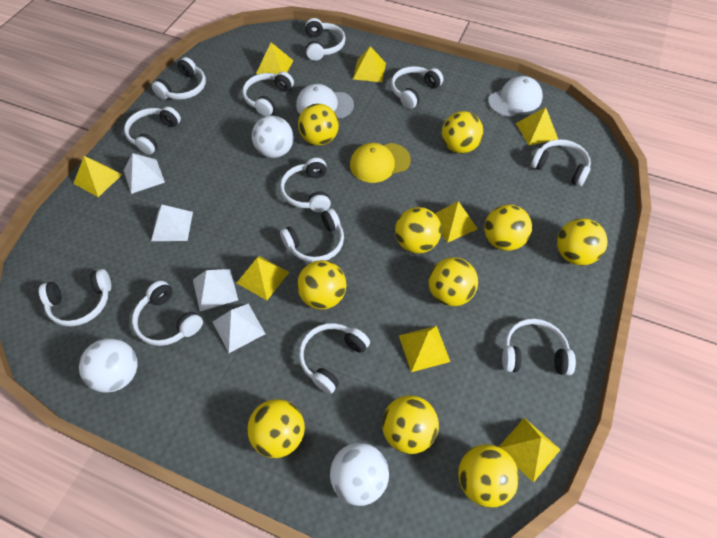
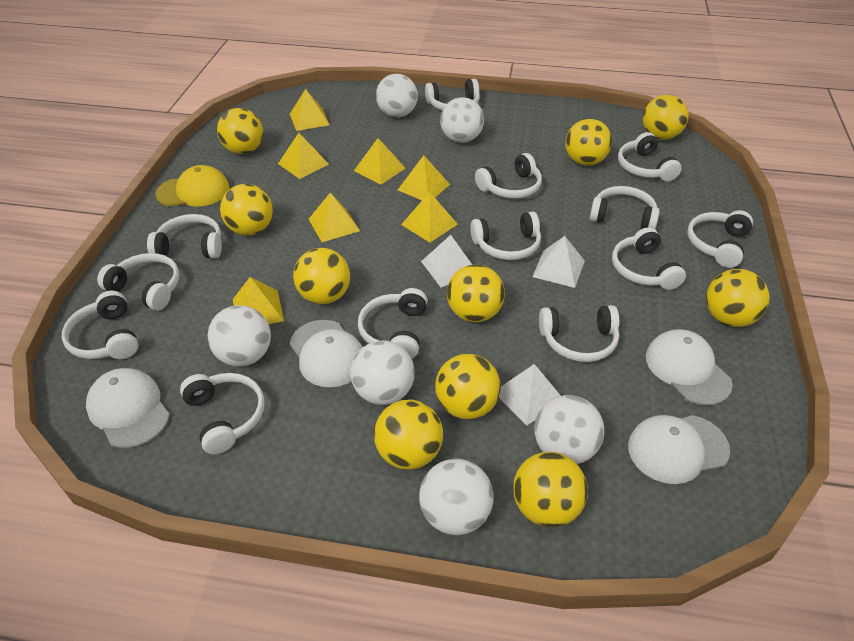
white ball: [79,338,137,393] [252,116,293,158] [330,443,389,506] = 3 -> [208,305,271,367] [350,340,415,405] [376,74,418,117] [419,459,493,535] [440,97,484,143] [534,395,604,464] = 6
white cap: [296,84,354,118] [488,76,543,117] = 2 -> [86,368,170,448] [289,320,363,387] [628,415,730,484] [646,329,733,406] = 4
white headphones: [39,269,111,327] [124,107,181,155] [132,281,203,346] [152,57,206,100] [242,71,294,116] [280,158,331,212] [280,208,344,262] [299,323,370,394] [306,18,346,61] [391,66,443,109] [502,319,576,375] [531,139,591,186] = 12 -> [62,291,139,359] [97,253,179,311] [147,214,222,259] [180,373,265,454] [358,288,427,359] [425,79,480,110] [470,212,541,260] [475,153,542,199] [539,305,619,362] [590,186,660,229] [612,227,686,290] [618,132,682,182] [687,210,753,268] = 13
white pyramid: [124,153,165,194] [151,205,193,241] [193,269,238,311] [213,304,265,353] = 4 -> [421,235,472,287] [499,364,561,426] [532,236,585,288] = 3
yellow pyramid: [73,156,122,197] [237,256,289,300] [256,43,293,74] [353,46,386,82] [399,326,450,372] [435,201,477,243] [499,418,560,483] [516,107,558,146] = 8 -> [233,277,284,324] [278,133,329,179] [290,89,330,131] [308,193,360,242] [354,138,405,185] [398,155,450,200] [401,192,458,243] = 7

